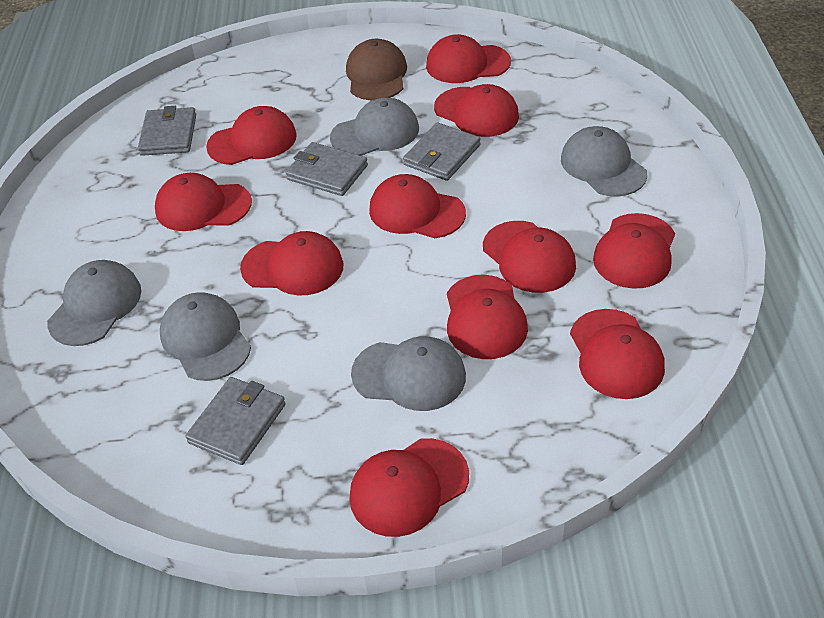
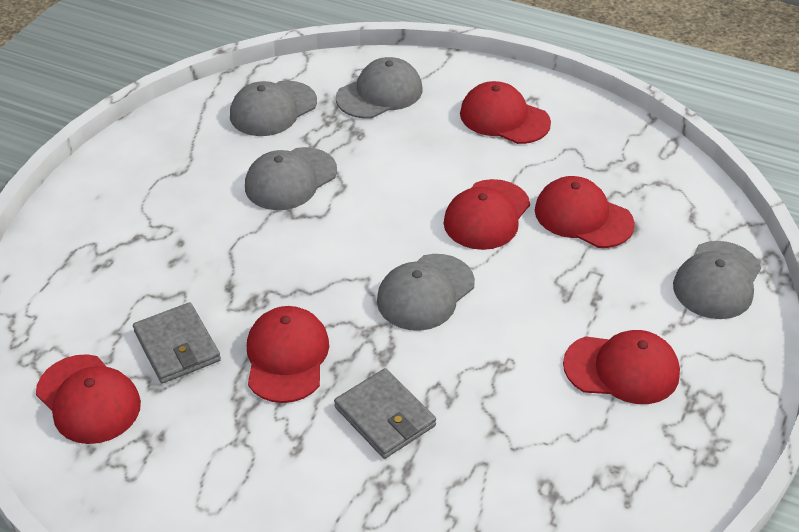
brown cap: [346,39,407,100] = 1 -> none = 0
grey wallet: [138,106,196,156] [185,377,286,465] [285,142,368,196] [403,123,480,181] = 4 -> [133,302,221,384] [334,368,436,459] = 2
red cap: [155,173,252,231] [206,106,297,165] [240,231,344,296] [349,438,469,537] [369,174,466,238] [426,34,511,83] [434,84,519,137] [447,275,528,359] [483,221,576,293] [570,309,665,399] [593,213,675,289] = 11 -> [36,354,141,444] [247,306,329,403] [444,179,530,250] [460,81,551,144] [535,176,635,248] [563,330,680,404] = 6

